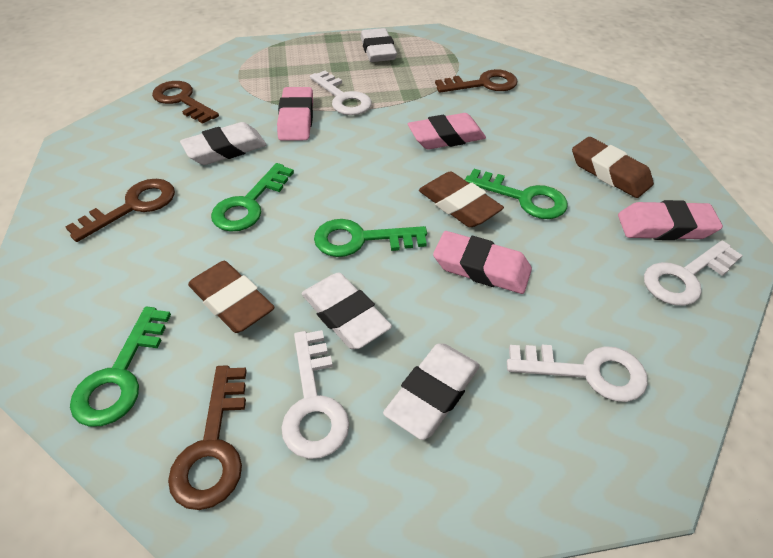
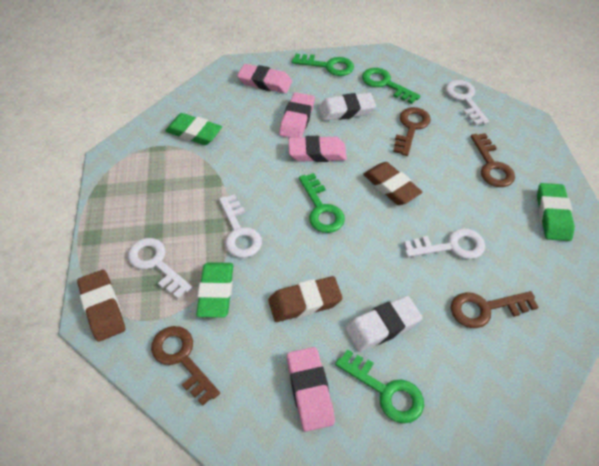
green eraser: none = 0 -> [165,113,222,145] [196,262,233,318] [537,183,575,241] = 3
white eraser: [180,122,267,165] [302,273,392,349] [360,28,397,62] [383,343,480,440] = 4 -> [319,93,376,121] [345,296,423,352] = 2

